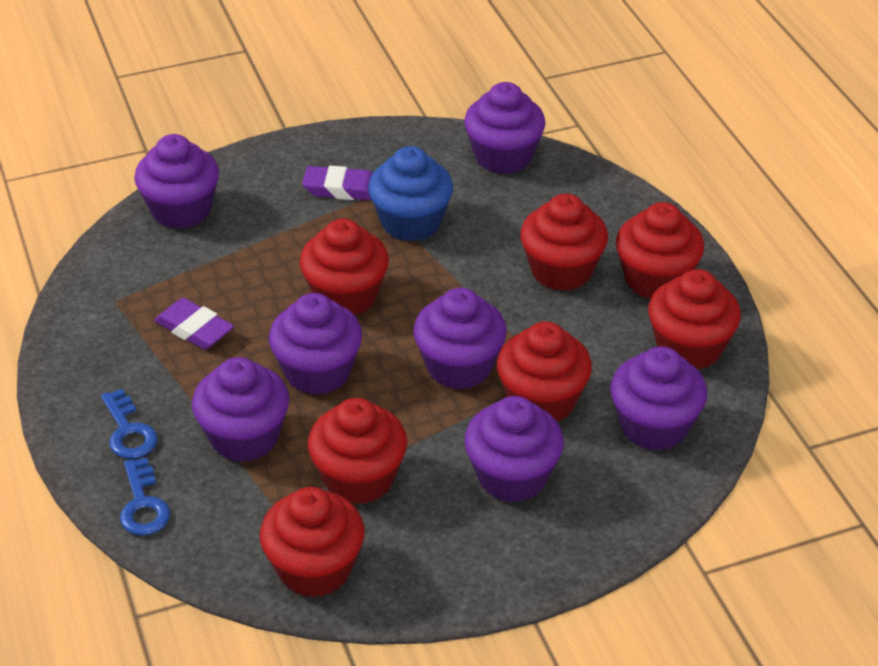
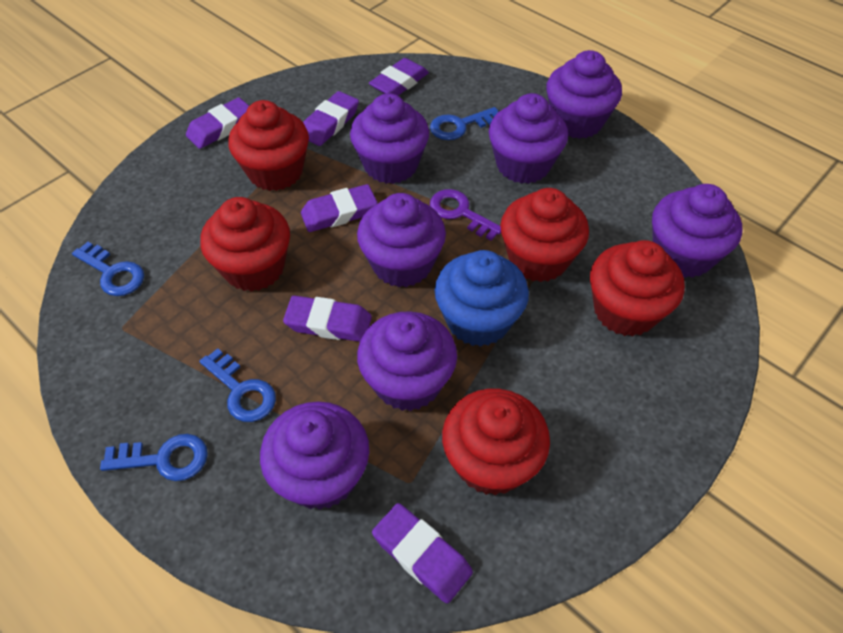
blue key: [101,389,158,459] [120,457,171,536] = 2 -> [72,242,144,296] [100,434,208,481] [200,348,276,422] [430,107,498,140] = 4
purple eraser: [154,298,234,349] [302,166,373,200] = 2 -> [186,97,249,149] [283,296,372,342] [301,184,378,232] [303,91,359,146] [369,58,429,96] [372,503,473,603] = 6
purple key: none = 0 -> [430,189,501,241] = 1
red cupcake: [260,487,365,598] [299,219,389,315] [308,398,407,504] [497,321,592,421] [520,194,608,291] [616,202,704,299] [648,269,741,370] = 7 -> [200,197,290,292] [228,100,309,191] [442,388,550,496] [500,188,589,282] [590,240,685,336] = 5

